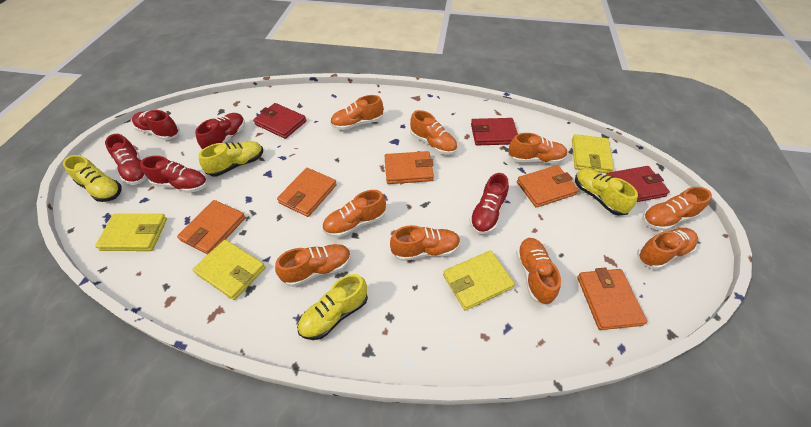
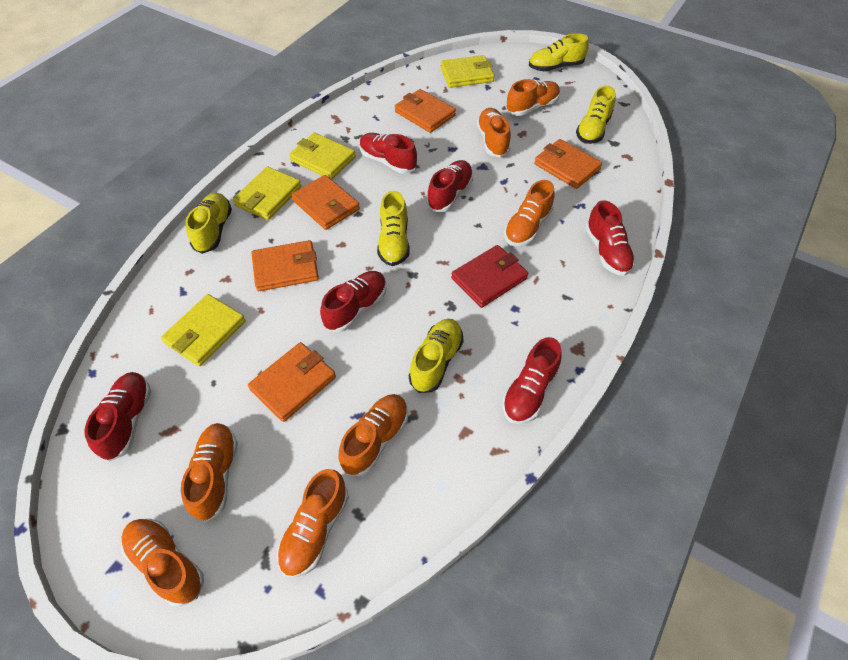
orange shoe: [275,244,351,287] [322,190,386,238] [330,95,383,130] [390,225,461,261] [410,110,457,155] [508,133,568,164] [516,238,561,306] [637,228,698,270] [642,187,712,231] = 9 -> [122,519,204,607] [181,423,238,522] [277,469,349,578] [339,394,408,476] [477,108,511,157] [504,180,555,246] [506,79,560,116] = 7
red shoe: [105,134,147,185] [132,110,180,140] [140,156,208,193] [195,113,245,150] [469,173,509,234] = 5 -> [85,372,151,462] [320,271,386,332] [360,133,417,173] [426,160,473,212] [502,337,562,424] [585,200,635,276] = 6
red wallet: [253,103,306,139] [471,118,518,145] [606,166,670,202] = 3 -> [451,245,528,308] = 1
yellow shoe: [63,155,122,202] [198,141,263,176] [297,274,368,340] [575,168,638,216] = 4 -> [185,193,232,254] [377,191,410,266] [409,319,464,393] [529,33,589,71] [576,86,616,144] = 5

